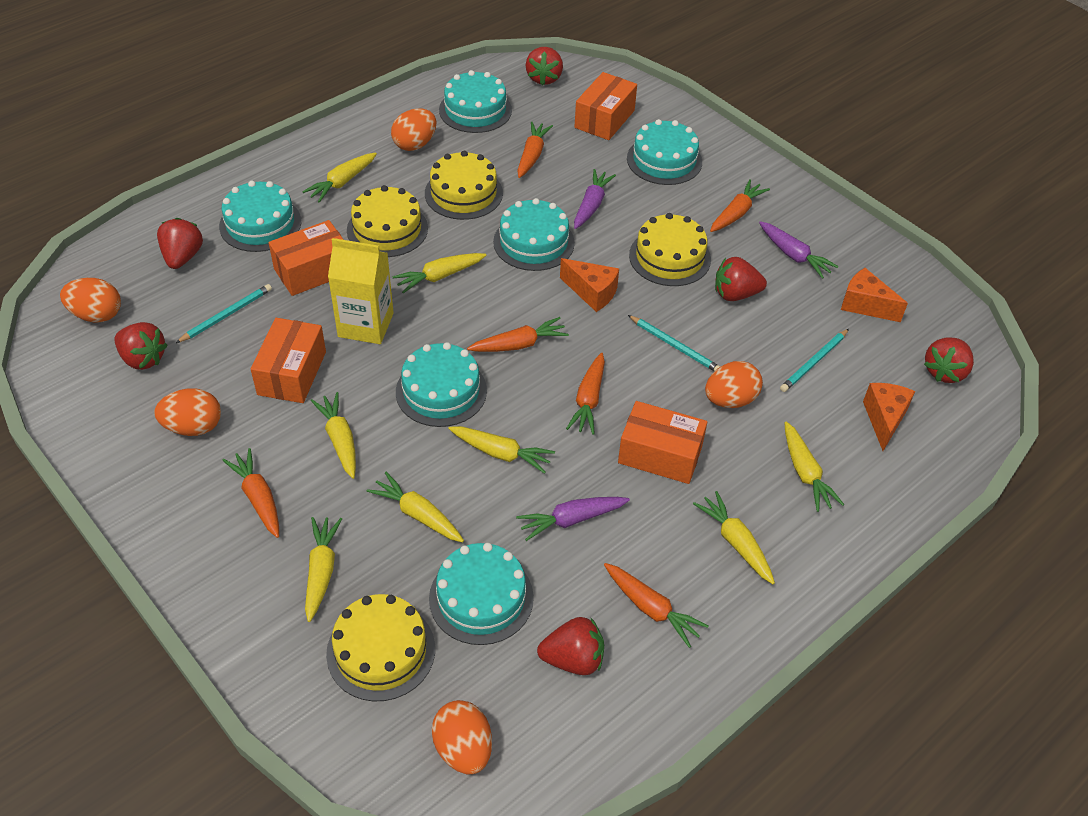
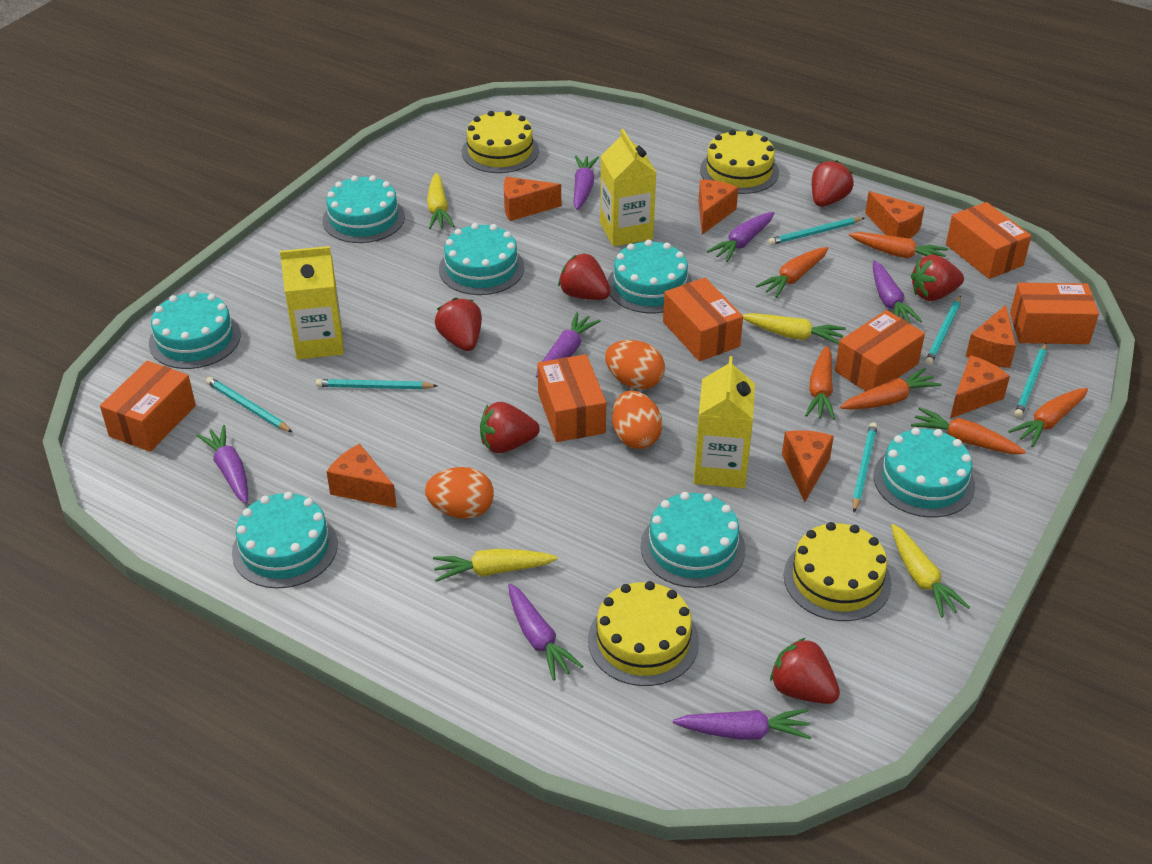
orange box: [251,318,326,403] [269,220,344,296] [574,72,637,140] [618,401,707,484] = 4 -> [100,361,196,452] [538,354,606,442] [663,278,743,361] [835,310,925,391] [946,202,1031,279] [1010,282,1099,344] = 6
orange cheese: [560,258,619,312] [841,268,908,322] [863,383,915,451] = 3 -> [327,444,397,508] [504,177,561,221] [699,179,738,235] [782,430,834,502] [865,191,925,239] [950,355,1010,419] [966,305,1016,368] = 7
orange egg: [60,278,121,322] [154,388,221,436] [391,108,436,151] [431,700,492,774] [705,361,763,408] = 5 -> [425,467,494,519] [605,340,665,389] [612,391,663,449] = 3
purple carrot: [516,497,630,541] [574,169,616,229] [759,221,839,279] = 3 -> [196,425,248,504] [508,584,583,681] [536,312,600,378] [574,155,599,210] [673,709,811,740] [707,212,774,262] [873,261,922,324] = 7
turquoise cake: [219,181,301,252] [396,342,487,427] [429,543,534,645] [439,70,512,133] [493,198,575,271] [627,119,702,185] = 6 -> [149,291,241,369] [232,492,338,588] [322,175,405,243] [439,223,524,295] [607,239,693,314] [641,492,746,588] [873,428,975,518] = 7
turquoise pencil: [176,284,272,343] [628,315,720,371] [780,329,849,392] = 3 -> [206,377,292,432] [316,379,437,389] [768,217,864,245] [852,422,878,512] [925,296,961,366] [1014,343,1047,418] = 6
yellow carrot: [302,152,377,203] [305,517,342,622] [311,392,356,479] [366,472,464,542] [392,253,486,293] [448,426,555,474] [693,491,775,584] [785,421,844,512] = 8 -> [427,173,455,229] [433,549,558,582] [743,313,846,345] [891,524,970,618] = 4
yellow carton: [328,238,394,344] = 1 -> [280,246,344,359] [600,129,657,247] [693,356,755,488] = 3

